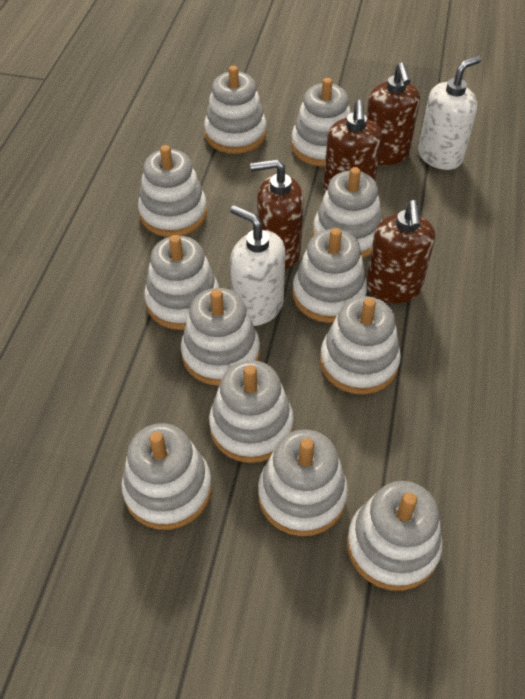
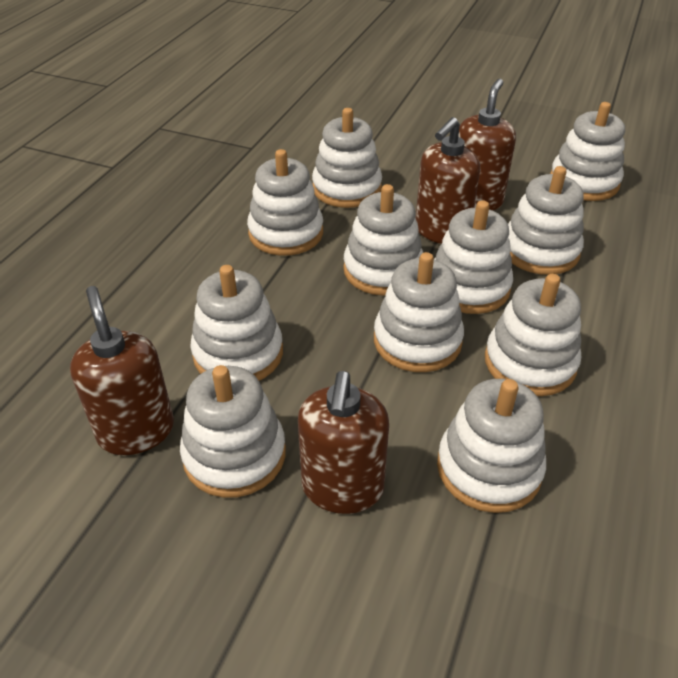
white soap dispenser: [230,205,285,326] [418,55,481,170] = 2 -> none = 0
white stacking toy: [121,423,212,530] [138,145,207,237] [144,235,219,330] [181,288,260,386] [204,66,266,154] [209,360,294,463] [258,429,348,536] [291,78,351,166] [293,228,368,323] [313,167,382,258] [320,296,401,395] [347,481,442,591] = 12 -> [180,365,286,498] [190,265,283,381] [247,149,323,256] [312,108,382,208] [343,184,423,296] [374,252,464,372] [434,200,513,314] [437,379,546,513] [485,274,581,396] [508,166,584,275] [550,102,625,201] = 11

